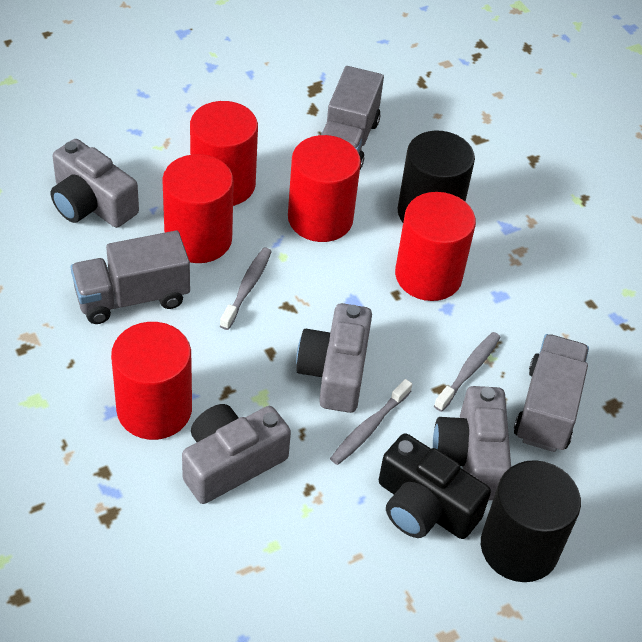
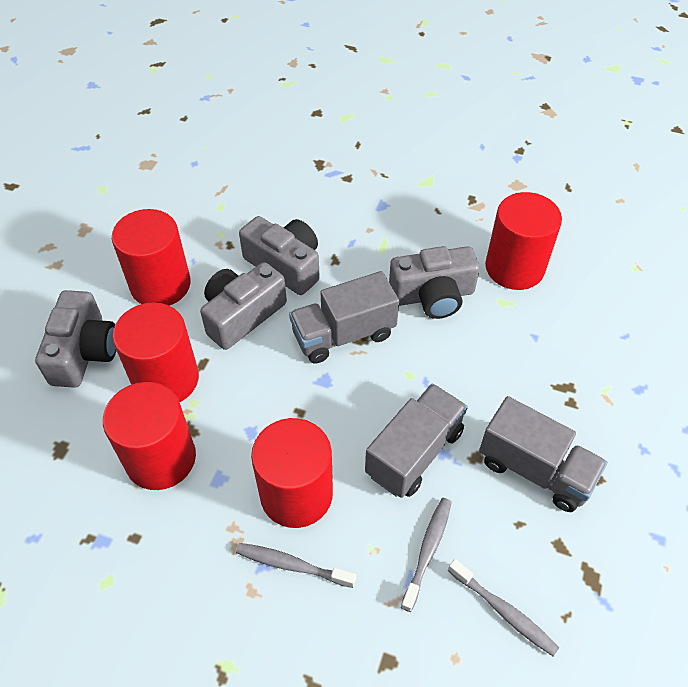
black camera: [379,433,491,539] = 1 -> none = 0
black cylinder: [398,130,475,222] [481,460,581,582] = 2 -> none = 0

